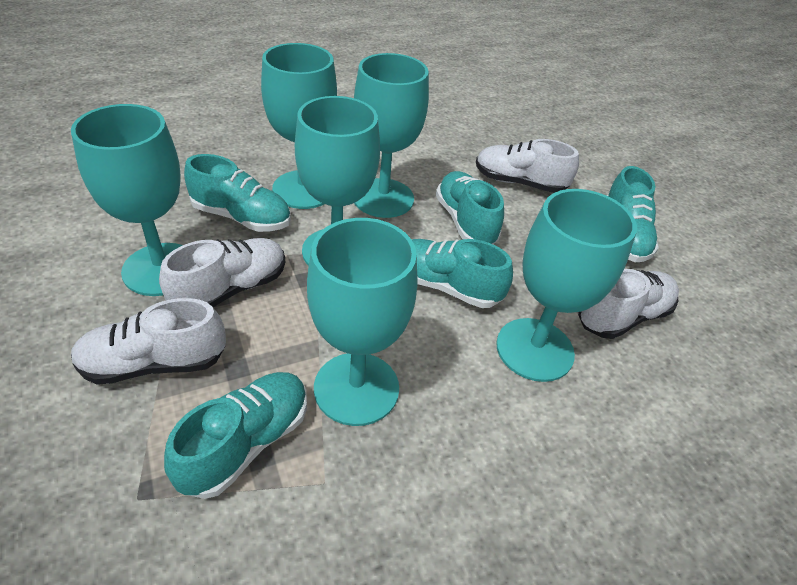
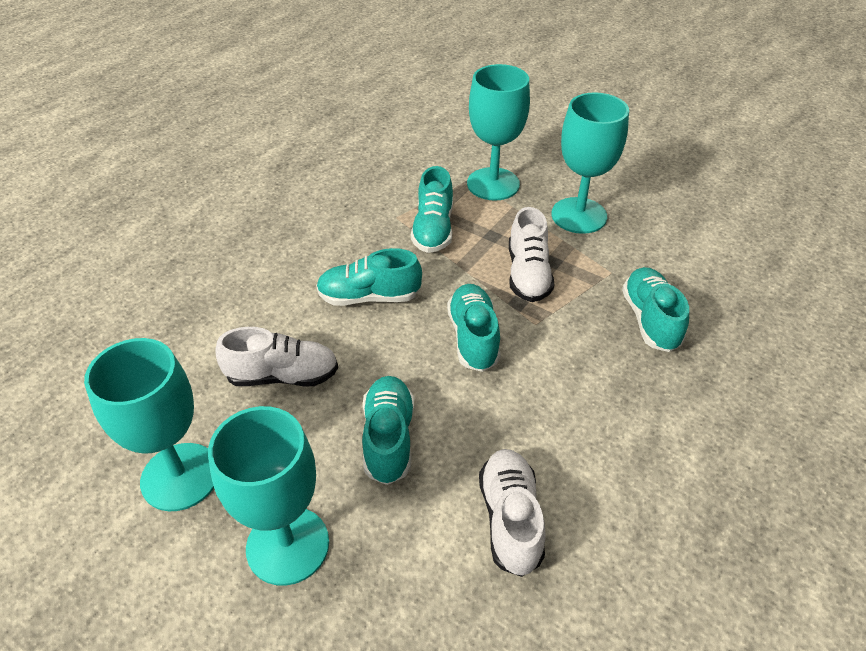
turquoise goblet: [71,104,182,296] [261,43,337,209] [295,96,380,266] [307,218,417,426] [354,53,429,218] [496,189,637,382] = 6 -> [84,338,214,511] [208,406,329,586] [467,64,530,201] [552,92,629,234] = 4
white shoe: [71,298,226,385] [159,238,285,307] [476,139,579,193] [578,269,679,339] = 4 -> [215,327,338,387] [479,449,546,577] [509,207,554,302] = 3

